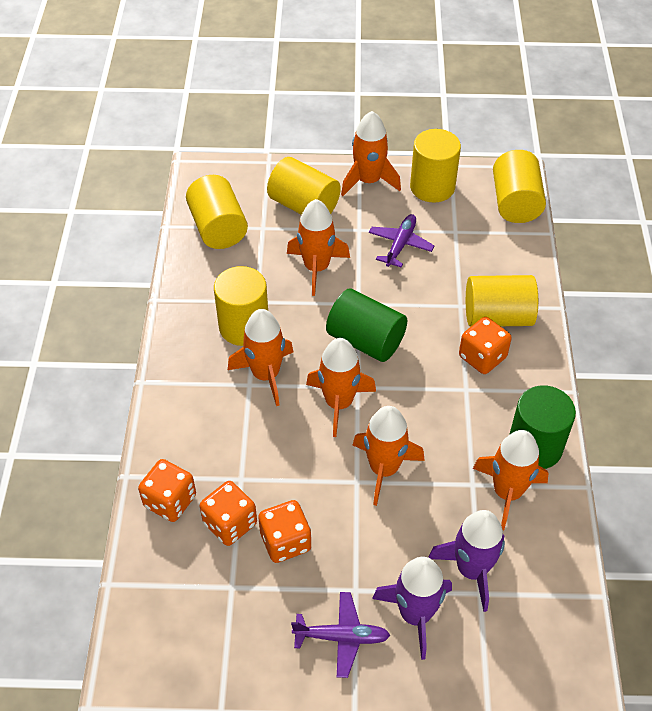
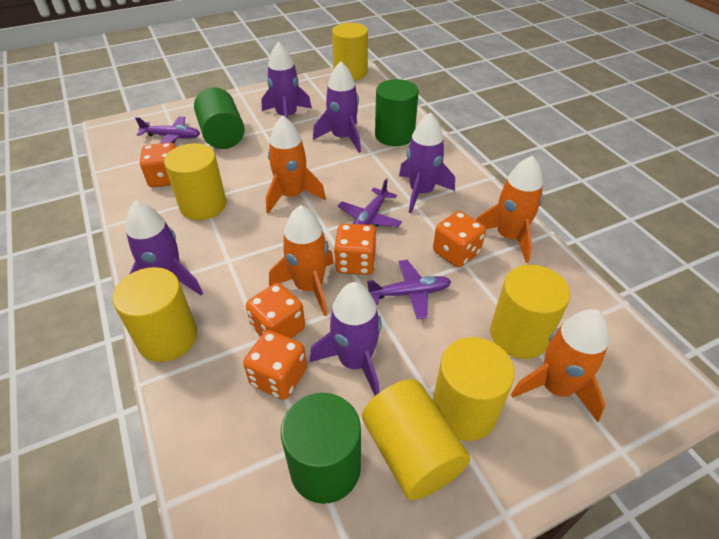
green cylinder: [326,288,407,362] [509,385,576,469] = 2 -> [194,87,245,149] [281,393,361,504] [375,79,419,146] = 3
orange dice: [138,459,196,522] [200,481,257,546] [258,500,311,563] [459,317,512,374] = 4 -> [140,143,176,187] [243,330,307,400] [246,283,305,338] [334,224,377,275] [433,211,486,267] = 5
orange rocket: [228,309,294,406] [287,199,350,296] [306,338,376,437] [341,111,401,196] [353,406,425,506] [473,430,549,530] = 6 -> [266,115,326,214] [269,205,334,316] [476,155,543,263] [511,309,609,422] = 4
purple plane: [291,592,390,678] [369,214,435,267] = 2 -> [135,116,200,144] [338,179,402,227] [367,260,451,320] = 3
purple rocket: [372,557,452,660] [428,510,505,612] = 2 -> [126,201,203,296] [261,42,312,119] [309,282,381,396] [313,62,361,153] [399,112,455,213] = 5

